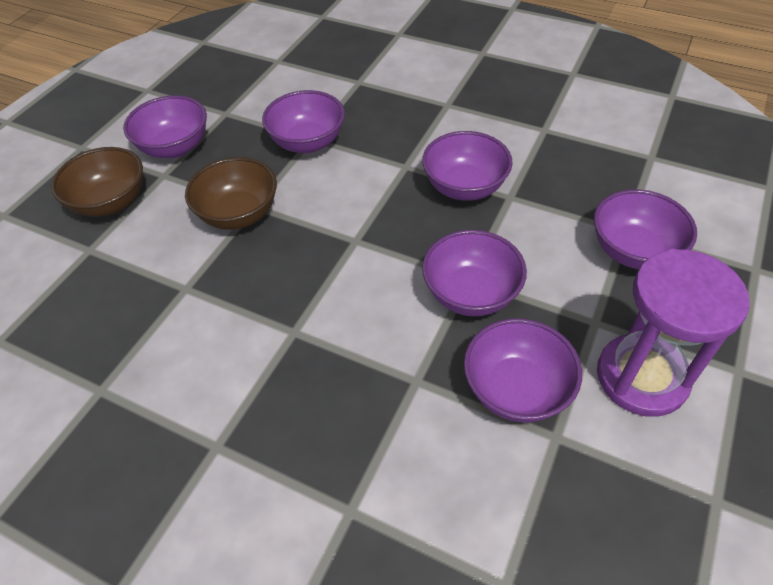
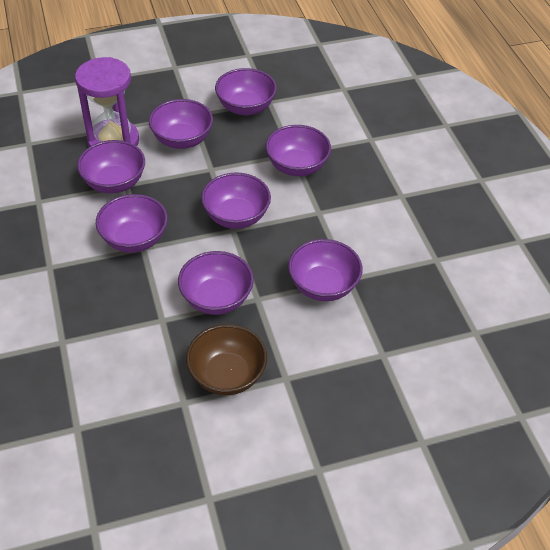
brown bowl: [51,147,143,217] [185,157,277,230] = 2 -> [186,324,267,395] = 1
purple bowl: [123,96,207,158] [262,90,345,153] [422,131,513,201] [422,230,527,316] [464,318,582,423] [594,190,697,269] = 6 -> [77,140,145,194] [96,194,168,253] [149,99,213,149] [178,251,254,315] [201,173,271,229] [215,68,277,115] [266,125,331,176] [288,239,363,301] = 8

